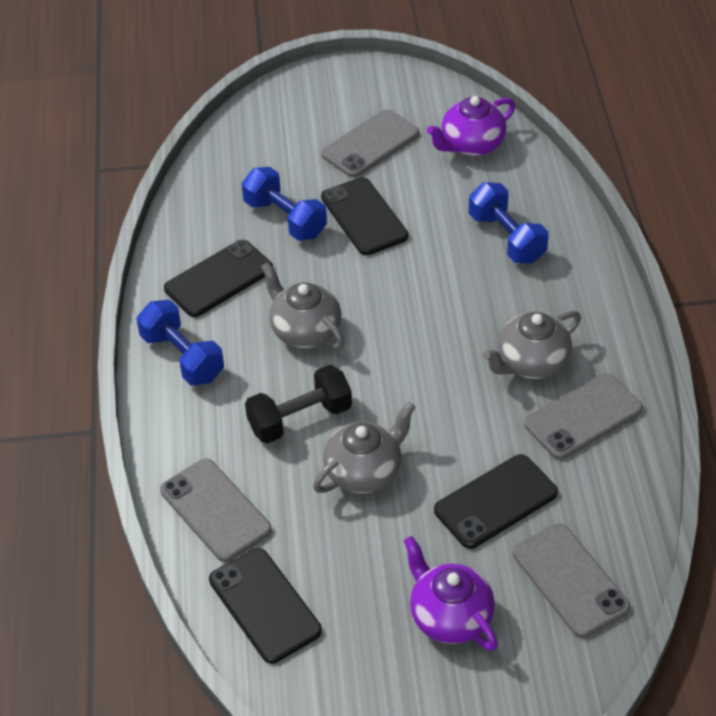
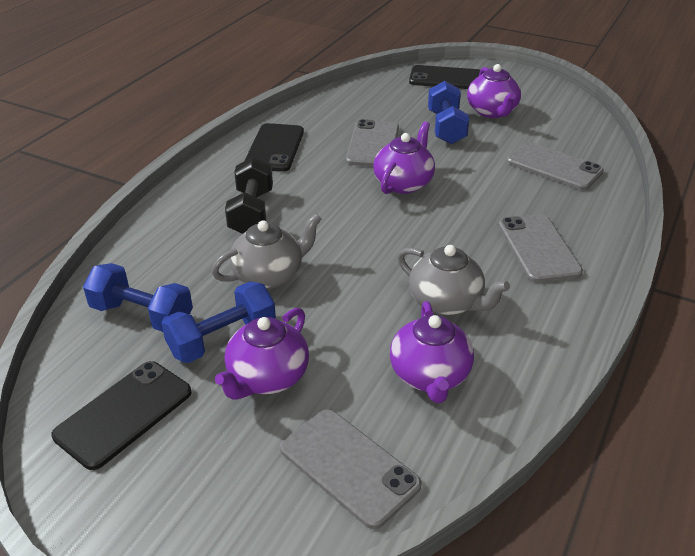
black phone: [164,240,273,317] [209,548,322,664] [321,177,408,255] [434,454,558,549] = 4 -> [51,361,192,470] [244,123,304,172] [409,65,480,89] = 3
grey teapot: [261,262,345,349] [313,402,415,494] [483,310,581,379] = 3 -> [212,213,321,289] [397,245,510,315] = 2
purple teapot: [404,536,498,651] [427,96,516,156] = 2 -> [215,308,309,400] [373,122,435,194] [390,301,474,403] [467,64,521,118] = 4

